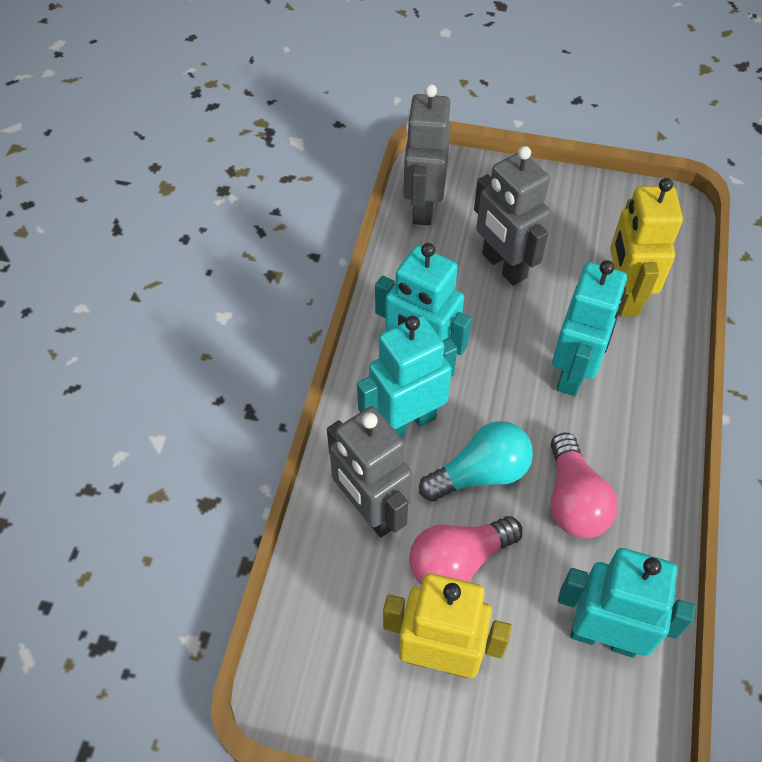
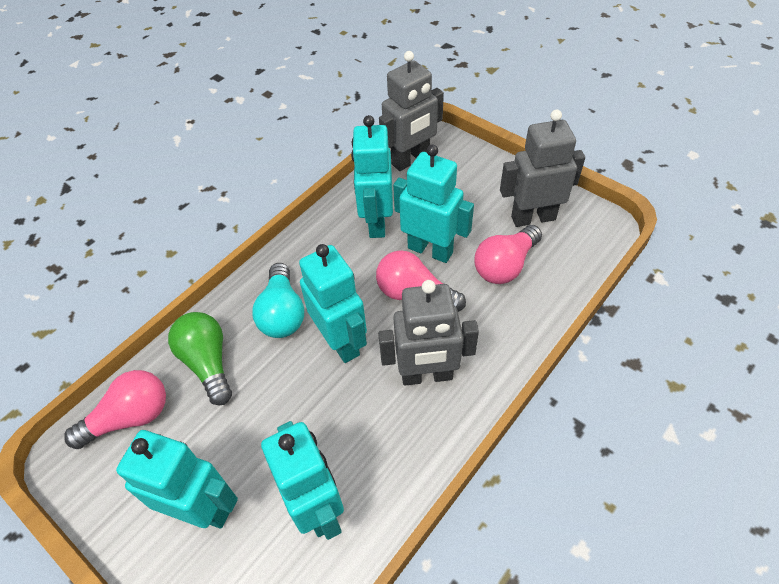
green light bulb: none = 0 -> [168,312,232,405] = 1
pink light bulb: [409,516,522,585] [551,433,618,538] = 2 -> [64,370,166,449] [376,250,466,312] [474,225,542,284] = 3
turquoise robot: [357,316,457,437] [375,243,472,355] [552,260,627,396] [558,548,695,658] = 4 -> [116,430,238,529] [261,421,344,540] [299,244,367,363] [351,115,393,238] [393,144,474,263] = 5
yellow robot: [383,573,512,678] [610,178,683,317] = 2 -> none = 0

